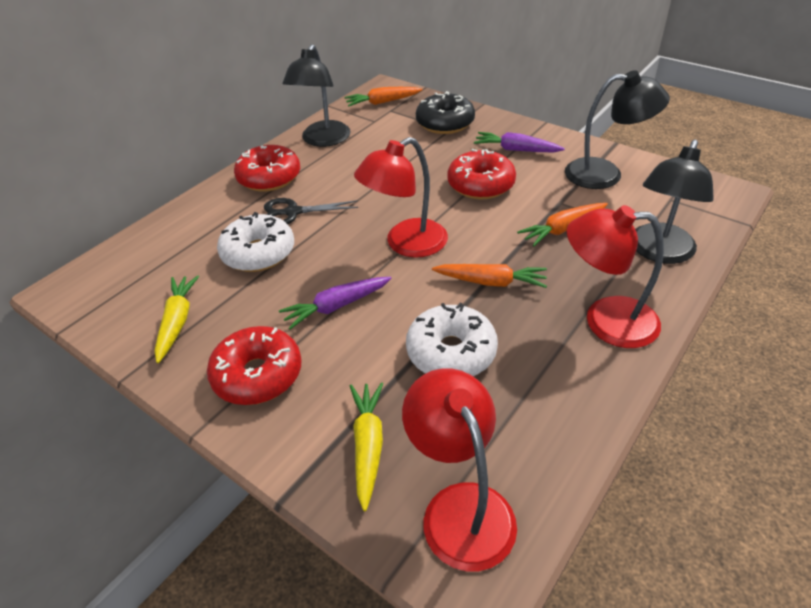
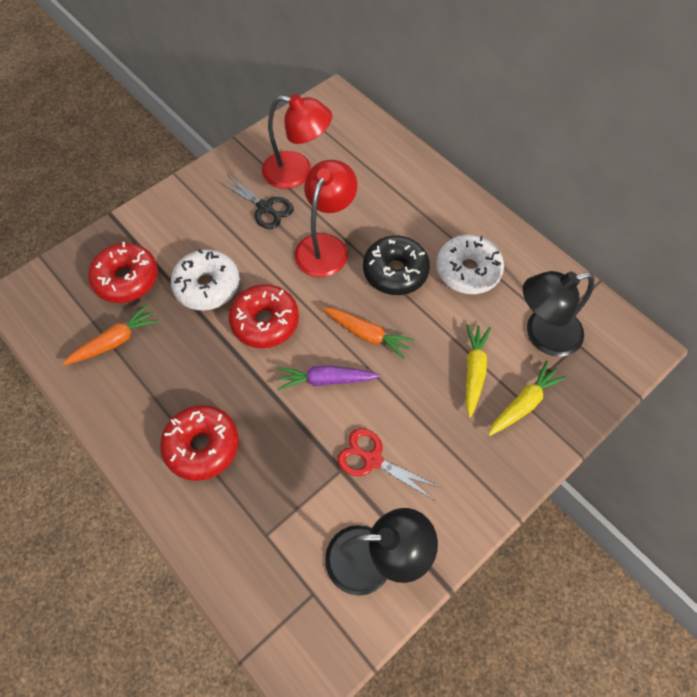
black lamp: [283,44,351,147] [565,70,670,189] [635,140,714,264] = 3 -> [325,508,438,596] [523,271,595,357] = 2
orange carrot: [344,87,423,107] [432,264,547,288] [517,203,608,246] = 3 -> [63,304,159,365] [322,307,415,359] = 2
purple carrot: [279,277,391,330] [474,132,565,152] = 2 -> [277,365,380,391] = 1
red lamp: [354,137,448,258] [402,368,517,571] [567,205,664,348] = 3 -> [262,94,332,189] [294,160,357,277] = 2
red scissors: none = 0 -> [337,428,441,501] = 1

